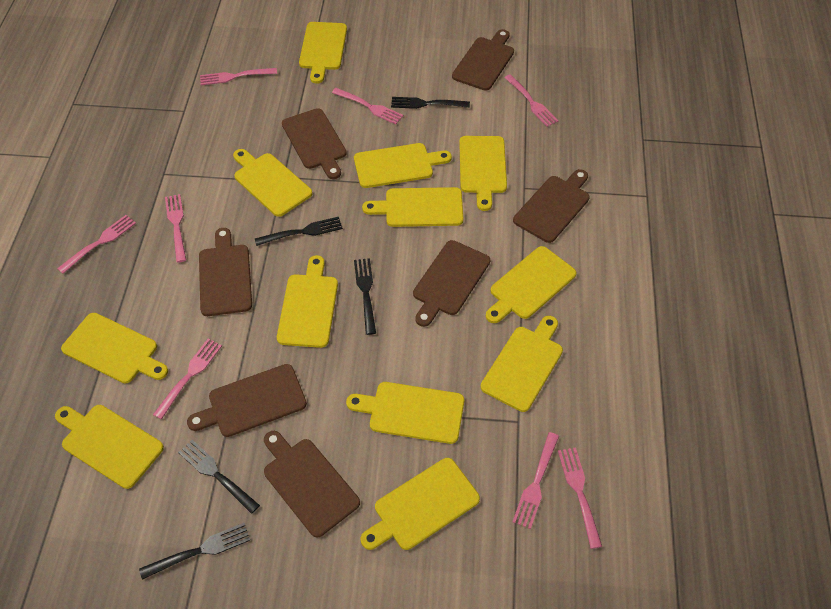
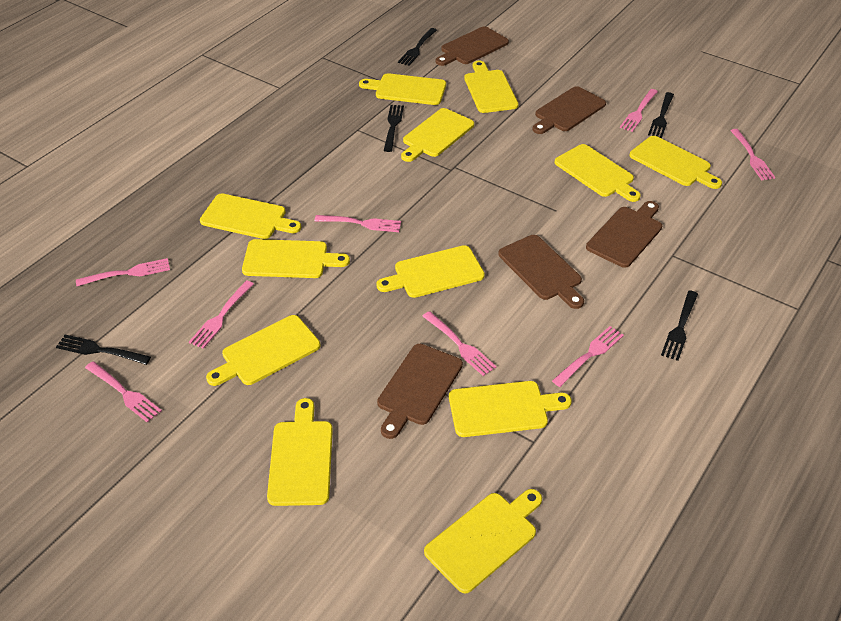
brown cutting board: [187,364,307,437] [199,228,252,316] [264,431,360,537] [282,108,347,179] [413,240,490,327] [452,29,514,91] [513,169,590,243] = 7 -> [377,344,463,439] [436,26,509,66] [498,235,584,309] [532,86,606,134] [586,201,662,268] = 5

